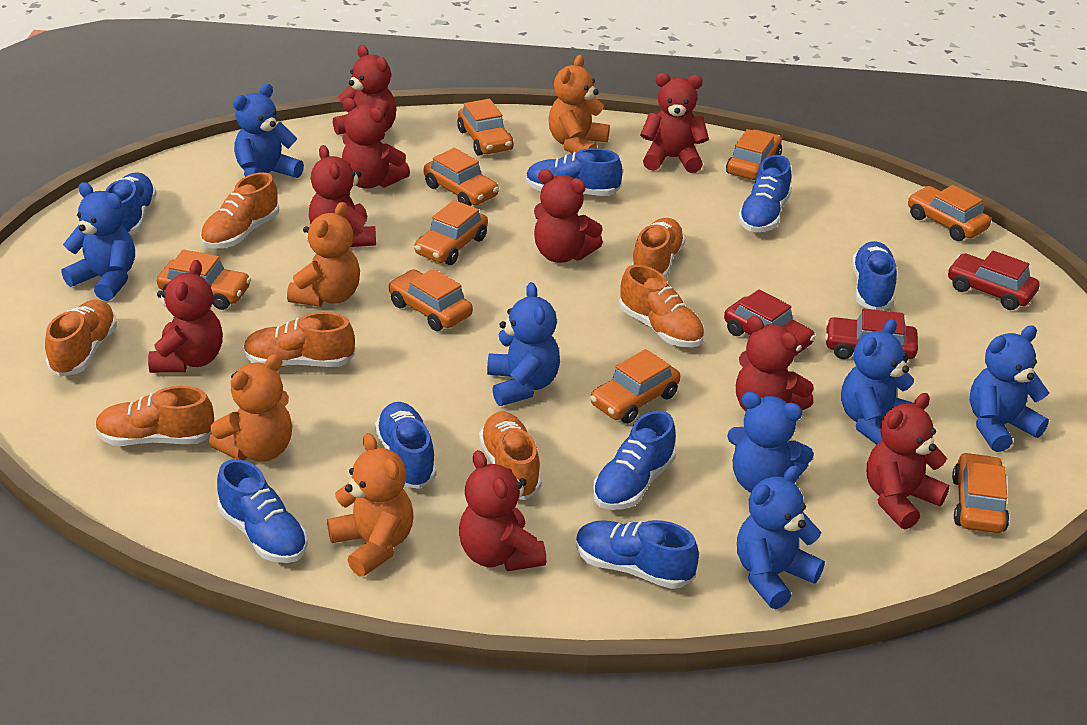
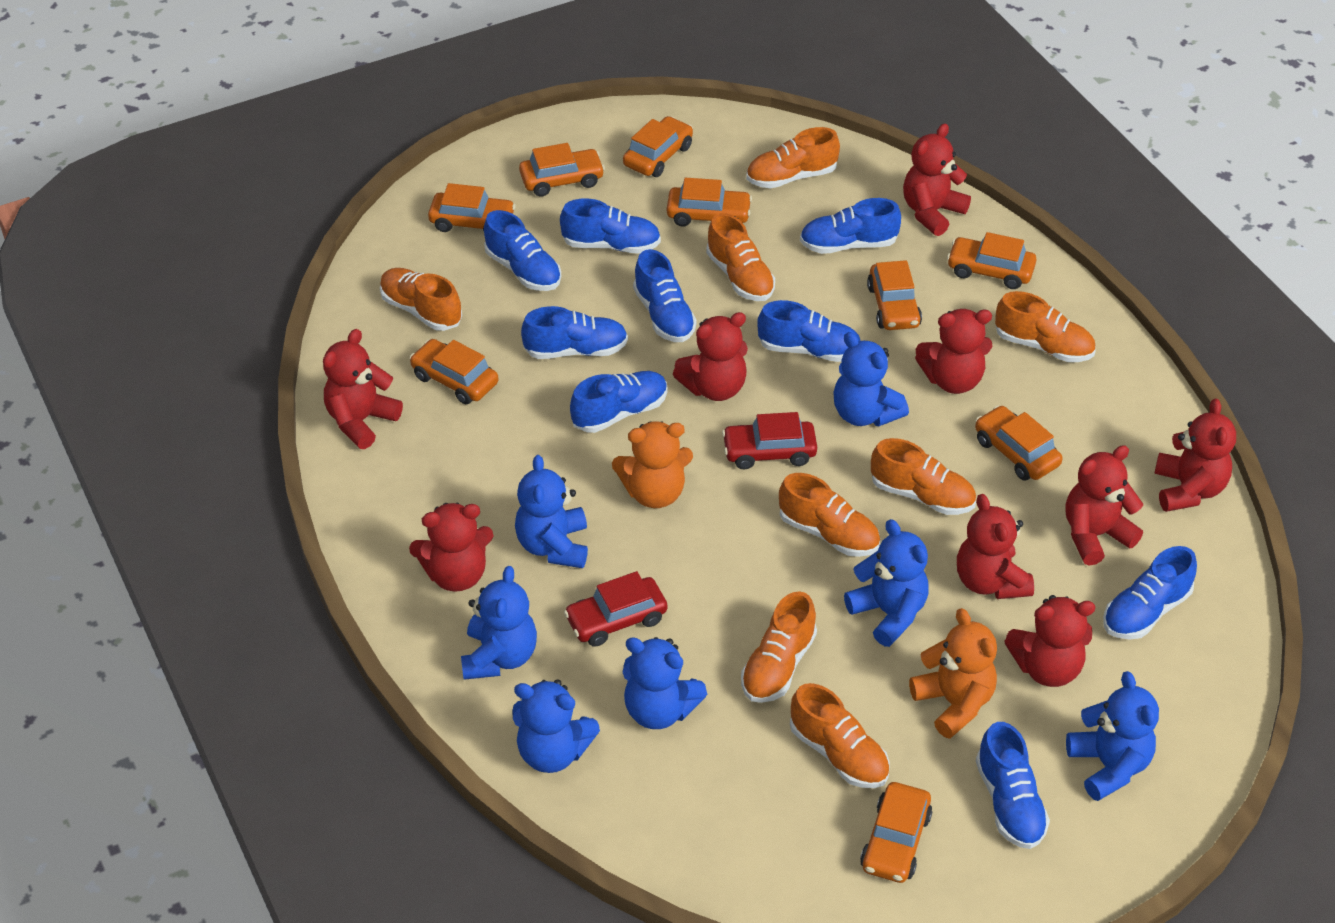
blue shoe: [105,172,157,235] [217,459,308,563] [375,402,437,489] [526,148,623,196] [576,520,699,589] [592,411,676,510] [738,155,791,232] [852,241,897,310] = 8 -> [484,210,561,291] [521,306,628,359] [560,198,661,254] [570,371,668,433] [633,249,697,342] [757,300,860,362] [800,198,901,254] [976,722,1050,849] [1103,546,1197,639] = 9
orange shoe: [45,300,117,376] [95,386,214,446] [201,172,279,249] [243,312,355,367] [479,412,541,500] [619,265,705,348] [632,218,686,278] = 7 -> [380,268,462,331] [706,213,775,301] [741,591,817,703] [746,127,840,188] [779,473,880,557] [790,683,890,788] [871,438,976,515] [995,291,1095,362] = 8
orange teddy bear: [209,354,292,462] [287,202,360,307] [327,433,414,577] [549,55,610,153] = 4 -> [612,421,693,508] [909,608,997,739] = 2
red car: [724,289,816,356] [825,308,918,363] [947,250,1040,310] = 3 -> [564,571,667,647] [722,412,817,469] = 2

